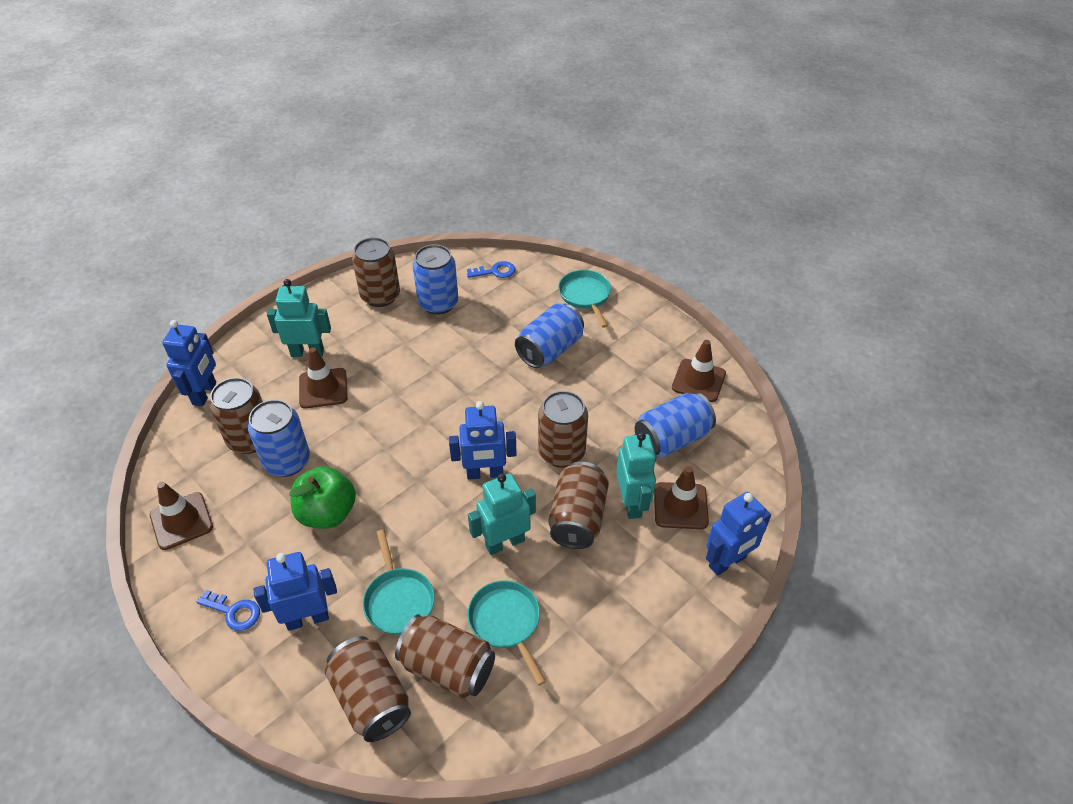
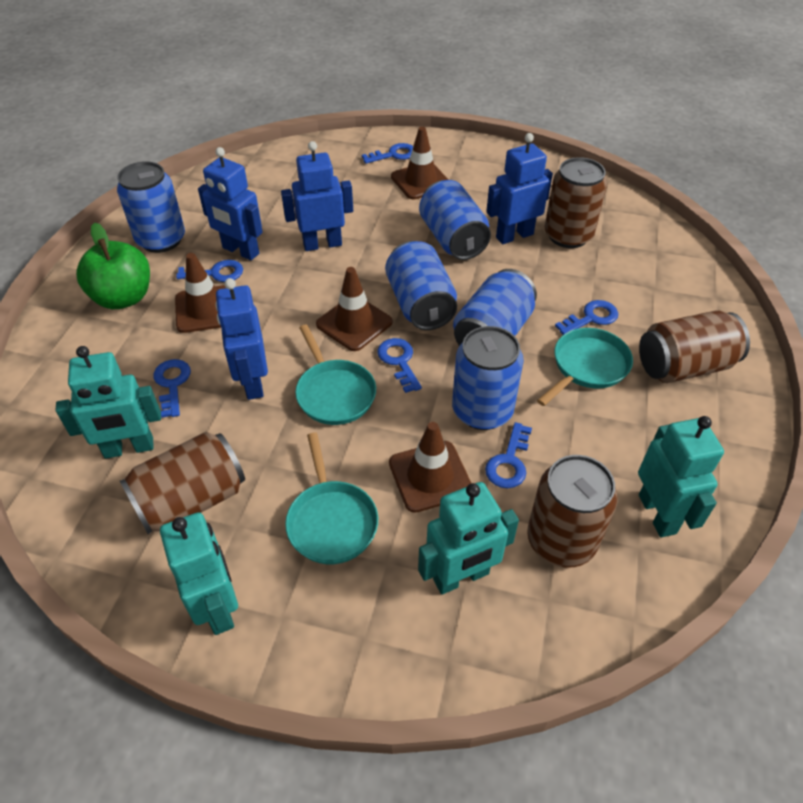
blue can: [248,400,310,477] [413,245,458,315] [515,303,584,368] [635,392,716,458] = 4 -> [117,161,185,253] [385,241,457,330] [419,180,491,260] [452,326,524,430] [453,269,537,346] = 5
blue key: [197,590,260,631] [467,261,515,278] = 2 -> [153,359,191,418] [176,260,243,282] [362,143,413,164] [377,338,422,393] [485,422,532,488] [555,300,618,335] = 6
brown can: [209,377,263,454] [325,636,411,742] [352,237,400,307] [395,614,495,698] [538,391,588,468] [548,462,609,549] = 6 -> [120,432,245,534] [527,455,618,568] [545,157,607,248] [639,310,750,383] = 4
turquoise robot: [267,279,331,357] [468,473,536,555] [616,432,656,519] = 3 -> [56,346,161,459] [160,512,238,635] [418,482,519,594] [638,416,724,537] = 4

